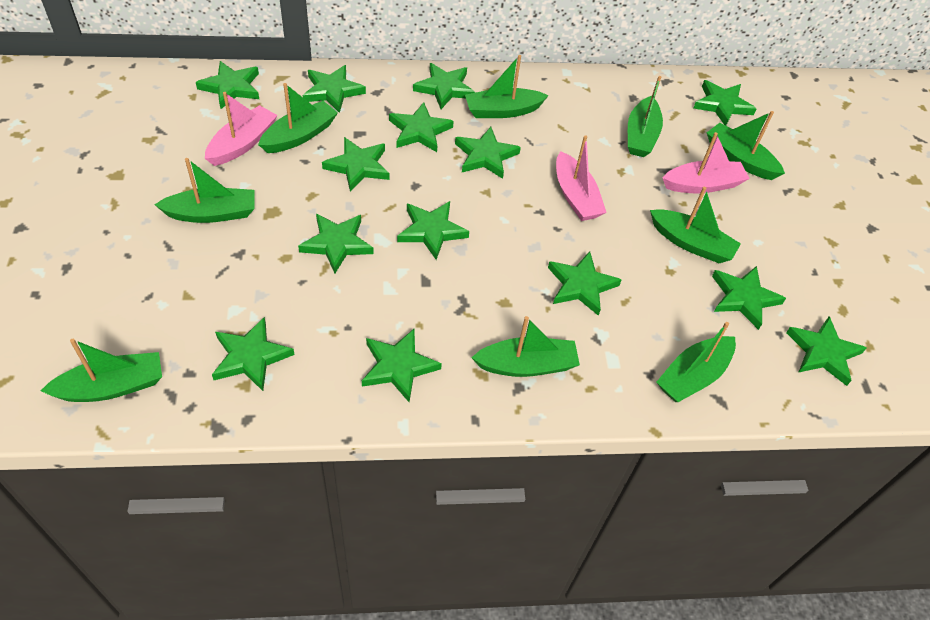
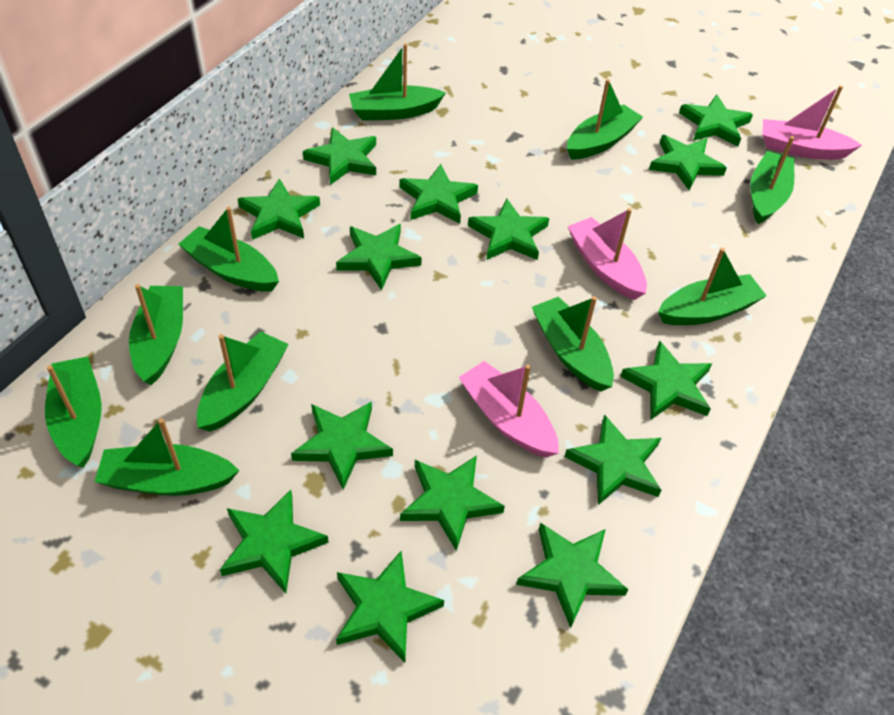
green boat: [40,339,162,402] [155,158,254,223] [258,83,338,153] [465,55,549,118] [472,316,580,377] [628,76,663,157] [650,187,741,263] [656,322,736,402] [707,111,785,180] = 9 -> [45,356,102,468] [95,418,240,496] [129,284,183,385] [179,207,279,292] [197,331,289,432] [349,43,446,121] [532,296,614,391] [567,79,643,160] [658,248,767,325] [750,136,794,224] = 10

